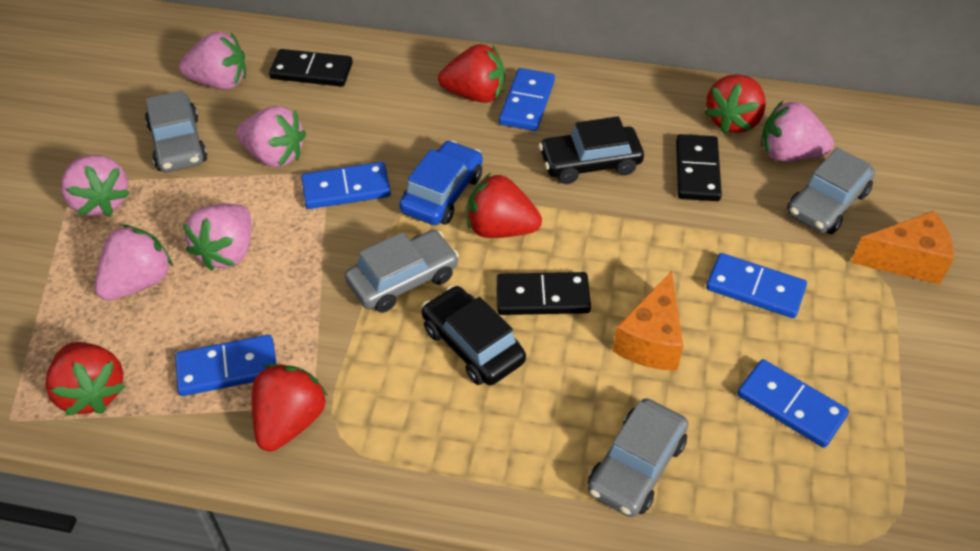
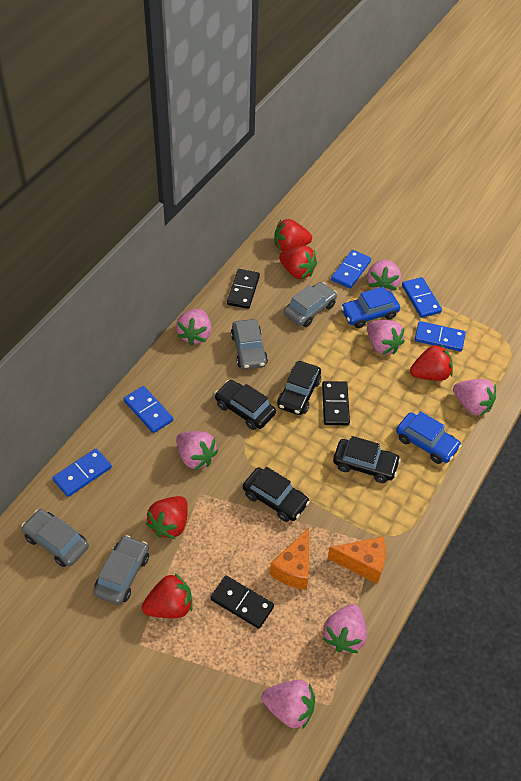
black car: [422,286,526,385] [539,116,644,184] = 2 -> [215,380,276,430] [243,467,310,522] [277,361,321,415] [333,436,401,483] = 4
blue car: [399,140,483,225] = 1 -> [341,287,400,328] [396,411,462,464] = 2
pink strawberry: [61,155,130,217] [95,224,173,300] [179,32,246,90] [183,204,251,271] [236,106,306,167] [761,101,834,162] = 6 -> [176,309,212,346] [176,431,218,470] [262,680,315,729] [323,604,367,653] [367,260,401,291] [367,320,405,355] [453,379,496,416] = 7

